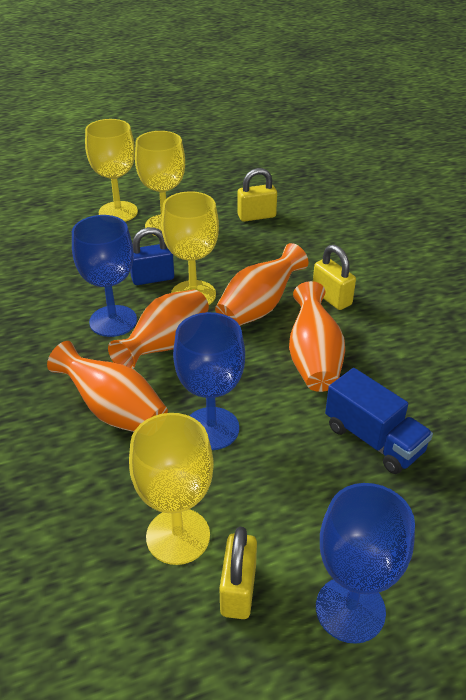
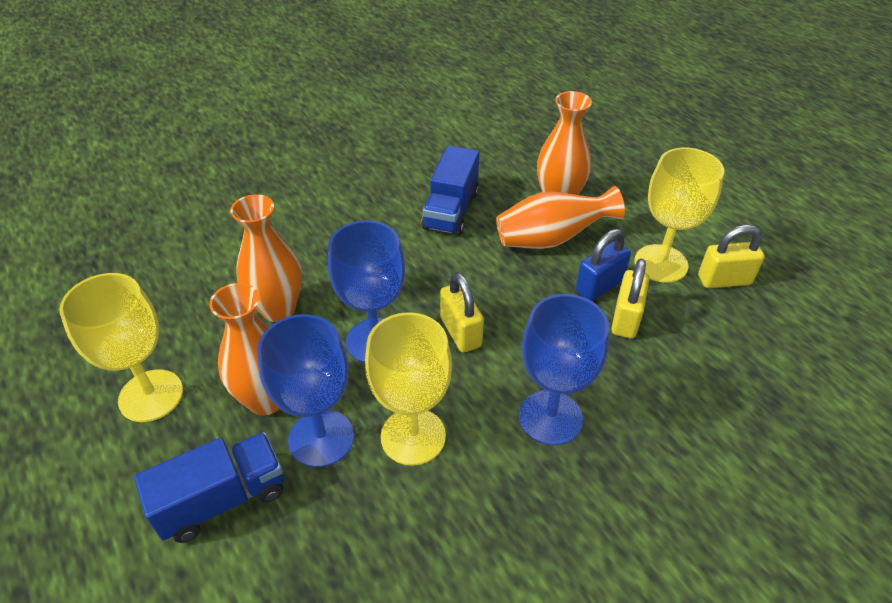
blue truck: [325,368,433,474] = 1 -> [134,432,284,543] [422,146,479,236] = 2
yellow goblet: [85,119,138,222] [129,413,214,565] [135,131,185,236] [161,191,219,305] = 4 -> [59,273,183,422] [365,312,452,466] [634,148,724,283] = 3

